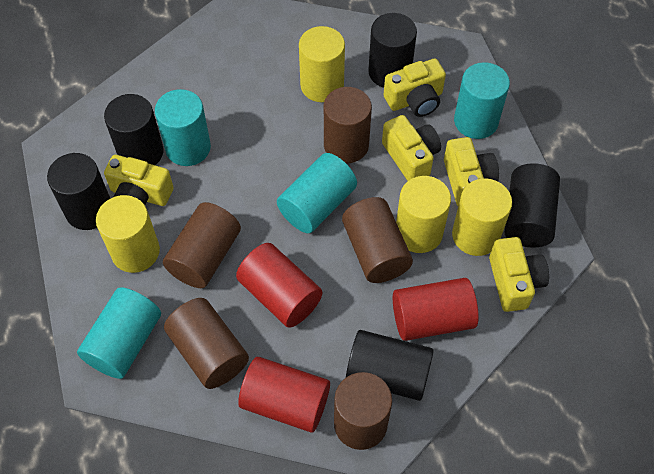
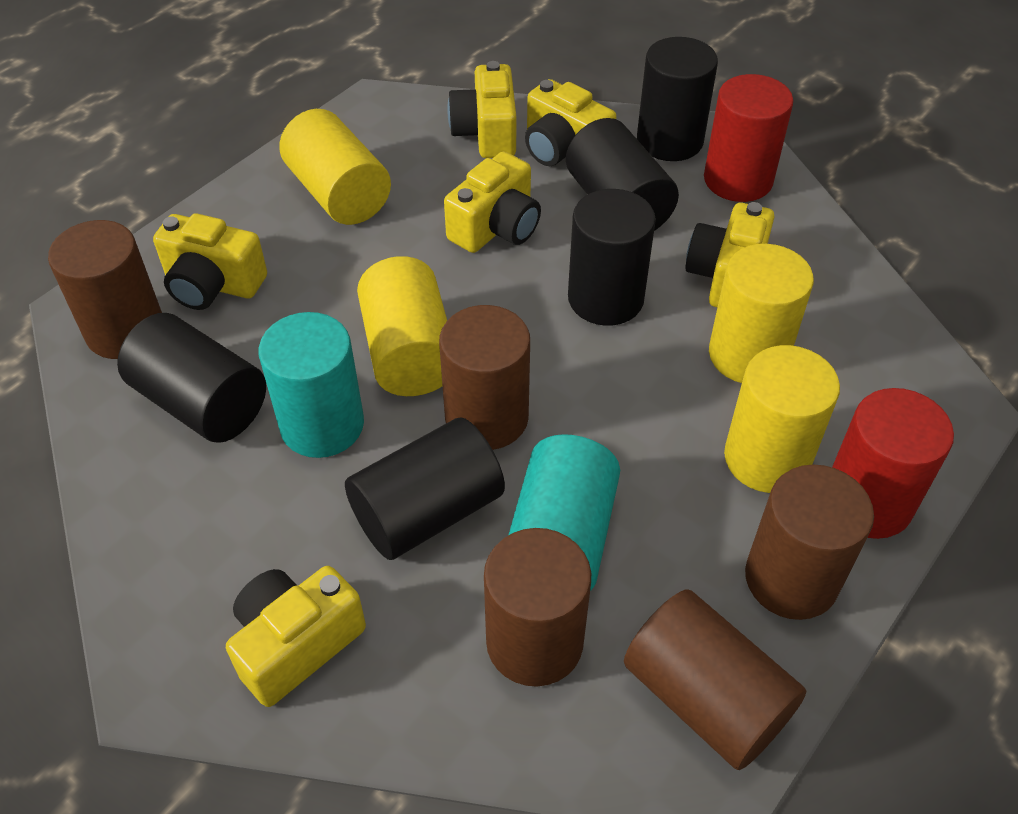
red cylinder: [236,243,322,328] [238,357,330,433] [393,278,479,341] = 3 -> [704,74,793,202] [832,388,954,539] = 2
turquoise cylinder: [77,287,161,379] [155,89,211,166] [277,153,357,233] [454,62,510,139] = 4 -> [259,312,364,458] [508,434,620,591] = 2
yellow camera: [104,155,174,206] [382,115,441,181] [384,59,446,117] [444,137,499,206] [489,237,549,312] = 5 -> [153,213,267,310] [226,566,366,707] [444,152,541,253] [447,61,517,158] [525,79,617,166] [685,202,774,307] = 6

